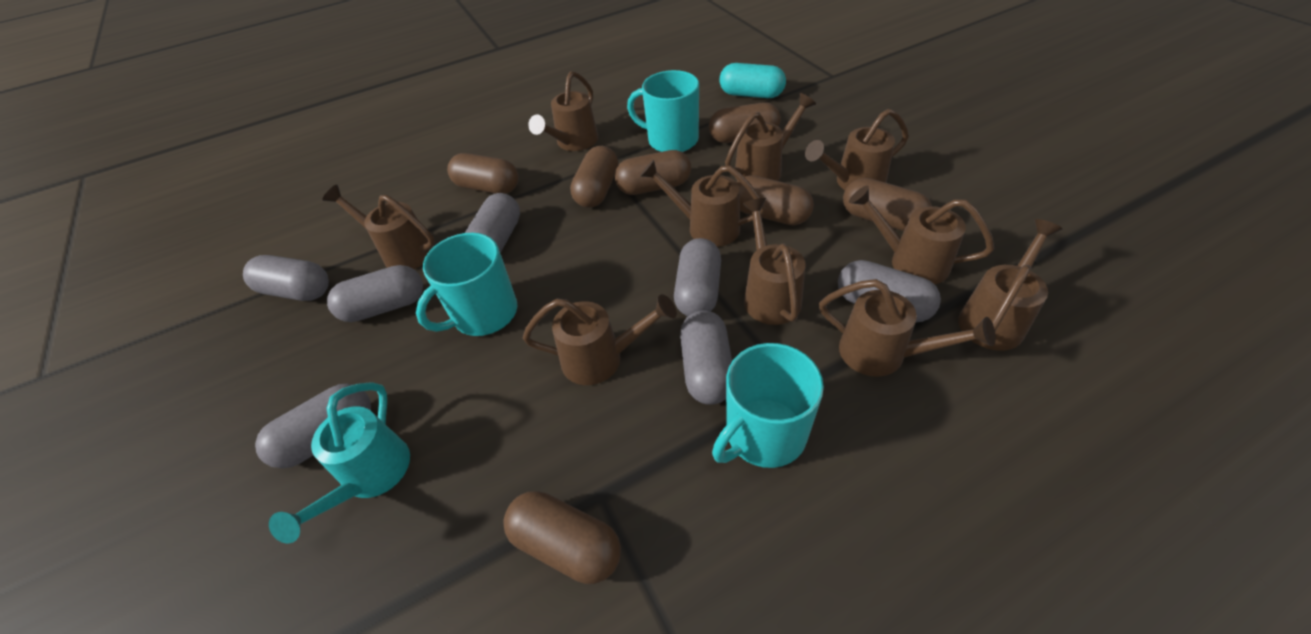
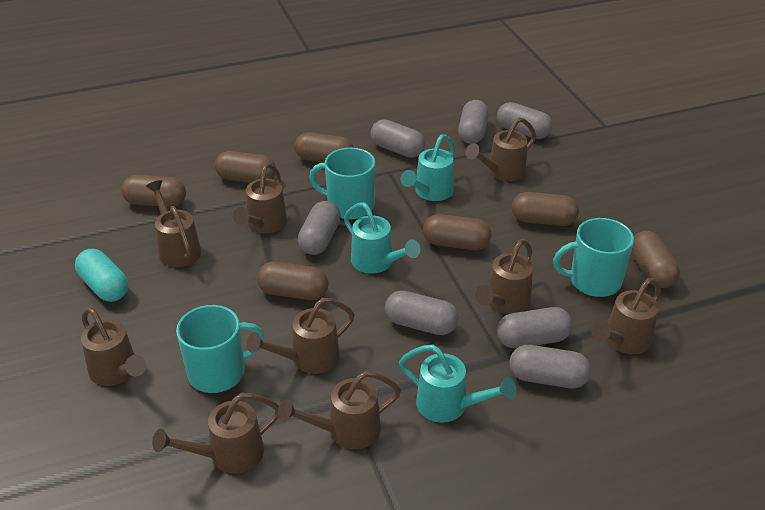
brown watering can: [323,185,435,269] [523,294,677,385] [528,71,598,151] [640,160,765,247] [725,93,816,181] [743,198,805,325] [805,109,909,190] [819,279,996,377] [849,185,994,284] [958,219,1063,351] = 10 -> [81,307,146,386] [146,180,201,267] [152,393,279,474] [233,163,287,234] [247,298,355,374] [278,371,401,449] [465,117,536,182] [475,239,533,314] [591,278,661,354] = 9
turquoise watering can: [269,382,410,543] = 1 -> [344,202,420,274] [399,345,516,423] [401,134,455,201] = 3

